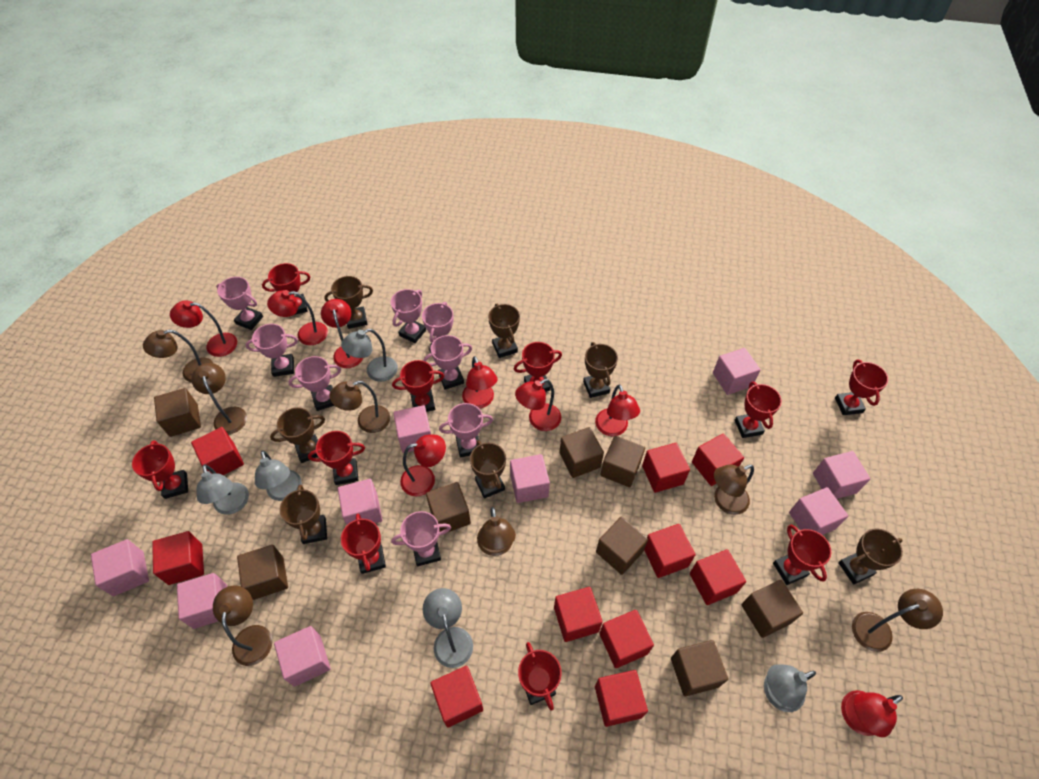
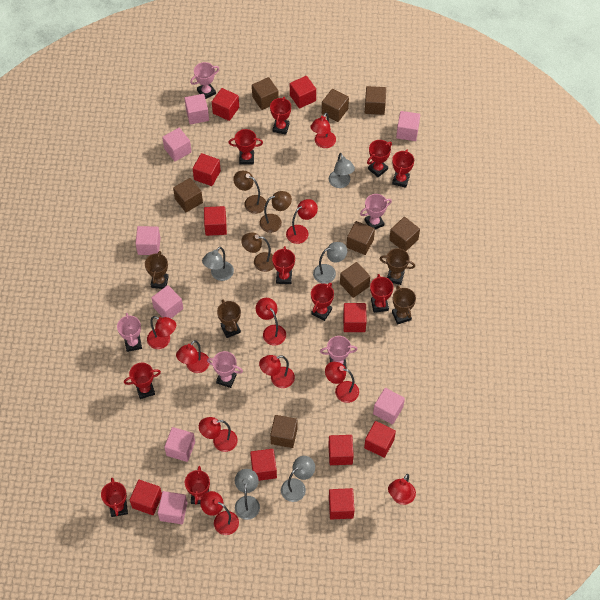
brown lamp: [143,330,213,383] [191,363,247,434] [213,585,272,666] [329,381,390,433] [477,507,516,556] [714,464,754,515] [852,589,943,652] = 7 -> [233,171,266,214] [241,233,274,272] [259,191,292,233] = 3
brown trophy: [270,407,325,463] [280,485,327,544] [324,276,373,329] [470,440,506,499] [488,304,520,358] [583,342,618,398] [838,528,903,585] = 7 -> [145,251,169,289] [217,299,241,338] [380,248,415,285] [392,286,416,324] = 4
pink cube: [91,539,149,596] [177,573,227,629] [274,626,330,687] [338,479,382,525] [394,405,431,453] [510,454,550,503] [713,348,761,395] [789,487,848,535] [813,451,870,499] = 9 -> [135,226,160,255] [152,285,183,319] [158,491,187,524] [162,128,192,161] [164,427,195,462] [184,94,209,124] [373,388,405,424] [396,111,420,141] = 8
pink trophy: [216,277,263,330] [245,324,298,377] [288,356,341,411] [391,289,426,343] [391,511,451,566] [422,302,454,353] [423,335,472,390] [439,403,493,457] = 8 -> [117,313,142,352] [190,62,219,99] [207,351,243,388] [320,336,358,369] [360,194,392,230] = 5
red lamp: [170,301,237,357] [267,290,328,345] [321,299,363,368] [400,435,446,497] [462,356,498,409] [515,379,561,431] [595,384,640,436] [841,690,903,737] = 8 -> [147,316,176,349] [176,340,210,373] [199,417,238,452] [200,491,239,535] [256,298,286,346] [259,355,295,388] [286,199,318,244] [311,113,336,148] [325,362,359,403] [388,474,416,505] = 10

